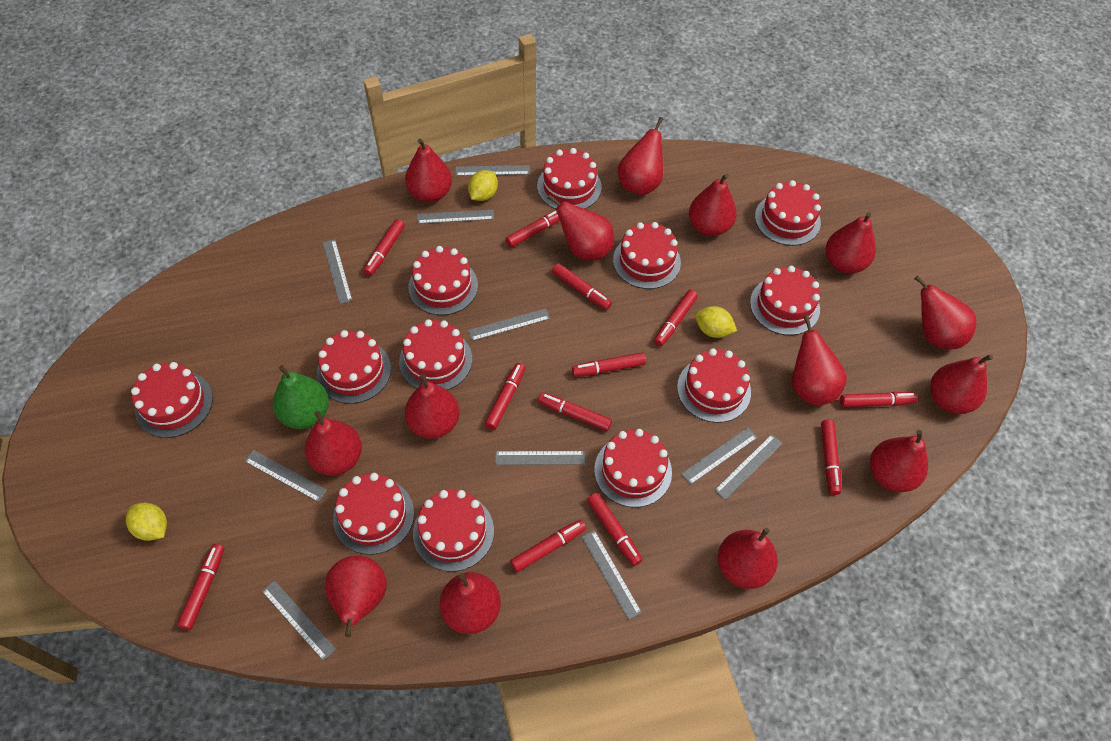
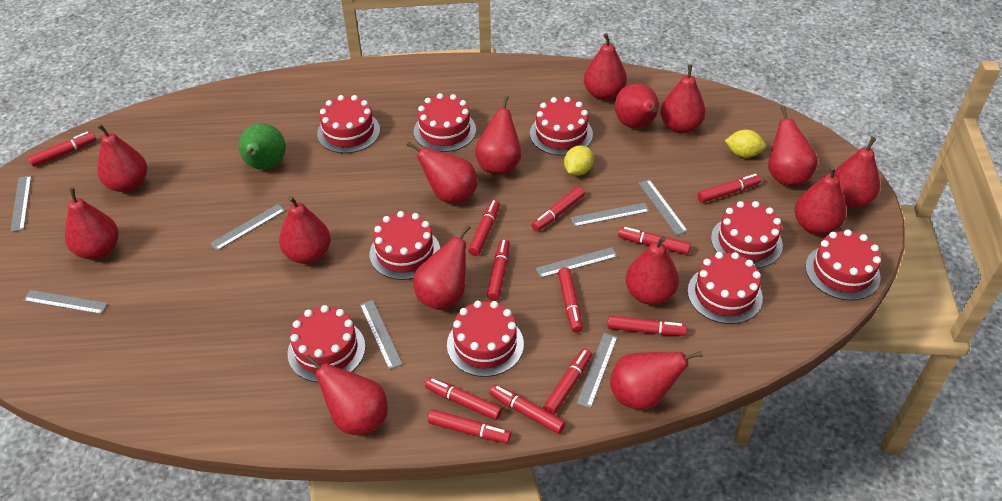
grey ruler: [244,450,327,502] [262,580,336,661] [323,239,353,304] [417,210,494,224] [455,165,530,176] [468,308,550,341] [495,451,585,465] [582,530,642,620] [681,428,757,485] [714,434,783,500] = 10 -> [10,176,32,232] [23,290,108,314] [210,204,285,251] [360,300,403,370] [536,247,617,278] [570,203,650,227] [576,333,617,408] [639,179,688,235] = 8
red cake: [131,362,213,438] [317,330,391,404] [333,473,414,555] [399,319,472,390] [408,246,478,315] [413,490,494,572] [537,148,602,209] [594,429,672,507] [613,222,681,289] [677,348,751,423] [750,266,820,335] [755,180,821,246] = 12 -> [288,305,365,383] [317,95,380,153] [370,211,440,280] [413,93,476,152] [447,301,524,377] [530,97,593,156] [688,252,763,324] [711,201,783,268] [805,229,881,300] = 9
red pear: [305,411,362,476] [325,556,387,637] [405,139,452,202] [405,374,459,439] [440,572,501,634] [547,194,614,261] [618,117,663,195] [689,173,737,236] [718,528,778,589] [792,315,847,405] [826,212,876,273] [870,430,928,492] [915,276,977,349] [930,354,993,414] = 14 -> [65,188,119,259] [97,124,147,192] [279,196,331,264] [305,354,388,435] [407,142,477,203] [413,225,471,310] [475,96,521,175] [584,33,627,100] [610,351,703,410] [615,83,659,128] [626,236,679,305] [660,64,706,134] [768,106,818,186] [794,166,846,235] [835,137,880,208] = 15
yellow lemon: [126,503,167,541] [468,170,498,201] [695,306,737,338] = 3 -> [564,145,593,176] [725,130,766,158] = 2

